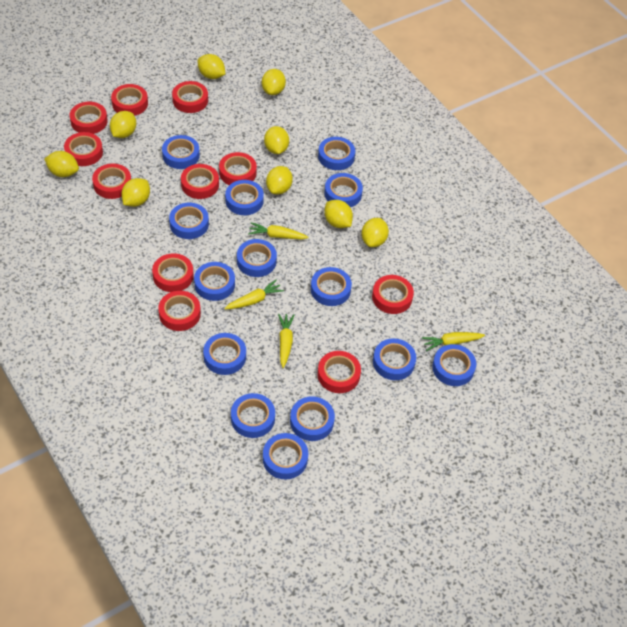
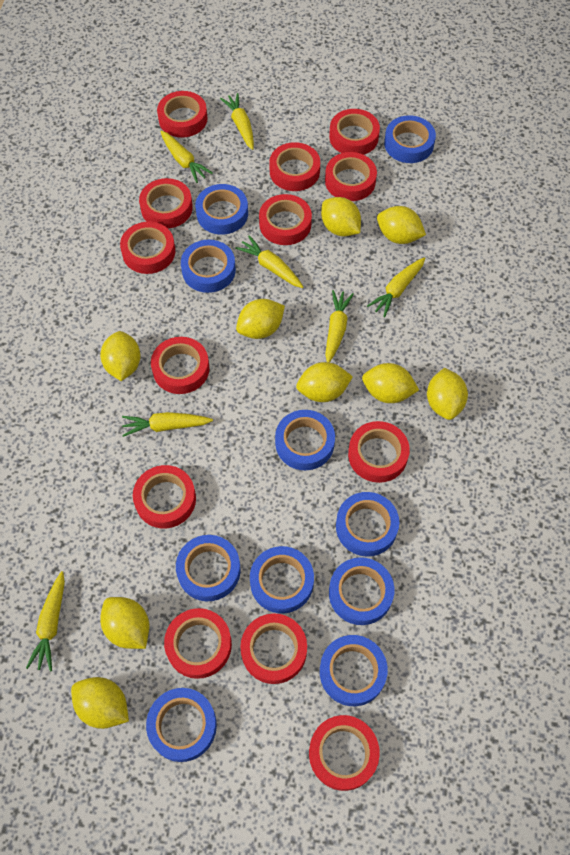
blue tape: [162,135,200,169] [169,203,209,239] [194,262,235,301] [203,333,246,375] [225,180,264,215] [231,393,275,438] [237,239,277,277] [263,433,308,479] [290,396,335,441] [311,267,352,306] [318,137,355,170] [324,173,363,207] [373,338,416,380] [432,344,476,386] = 14 -> [146,688,217,762] [176,535,241,601] [181,240,236,293] [195,184,248,235] [250,546,314,613] [275,410,335,470] [320,635,388,706] [329,557,394,625] [336,492,399,557] [384,115,436,163] = 10
red tape: [64,132,103,166] [70,102,108,134] [92,164,131,199] [111,84,148,116] [152,253,194,292] [158,291,201,331] [172,81,208,113] [181,164,219,199] [219,152,257,185] [318,351,361,393] [372,275,414,314] = 11 -> [120,222,175,274] [133,465,196,528] [139,178,193,229] [151,337,209,394] [157,91,207,138] [164,608,232,679] [240,613,307,684] [259,194,312,245] [269,142,320,191] [309,715,380,791] [325,152,377,201] [329,109,380,155] [348,421,410,483] = 13
yellow carrot: [224,280,284,309] [248,223,309,240] [278,314,295,368] [422,332,485,351] = 4 -> [26,571,65,671] [122,412,213,437] [160,131,213,183] [220,93,254,150] [235,235,303,288] [325,290,354,363] [367,257,425,317] = 7

